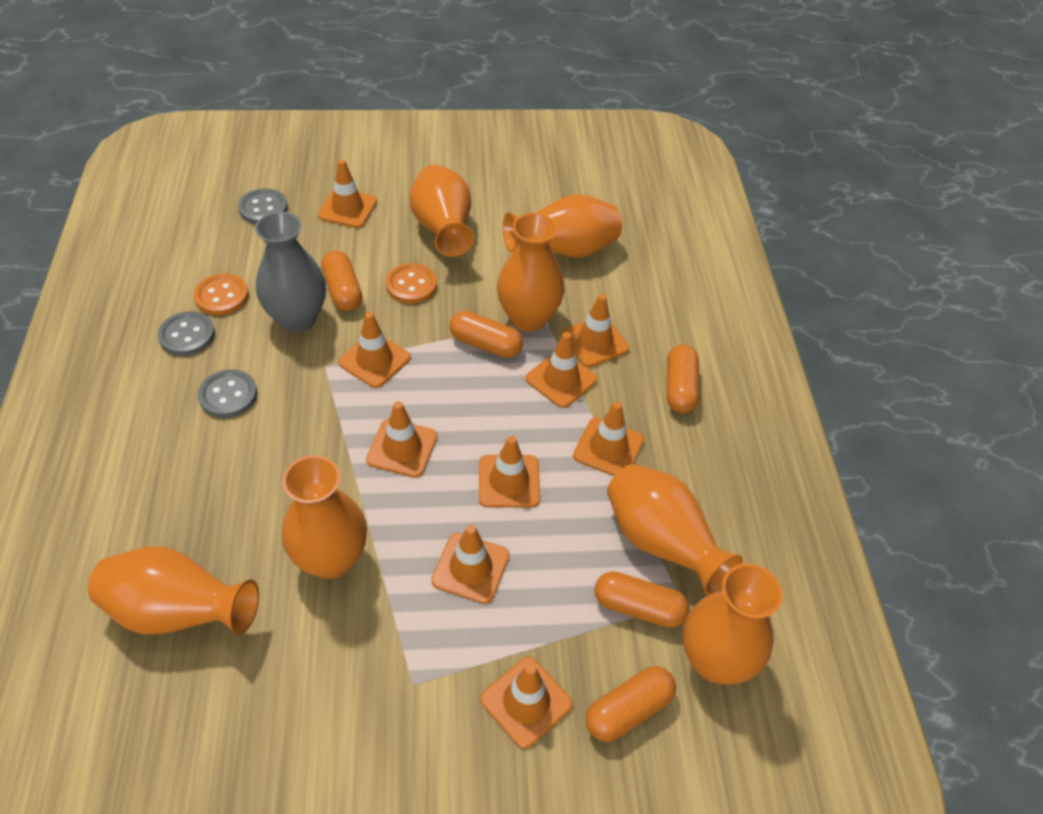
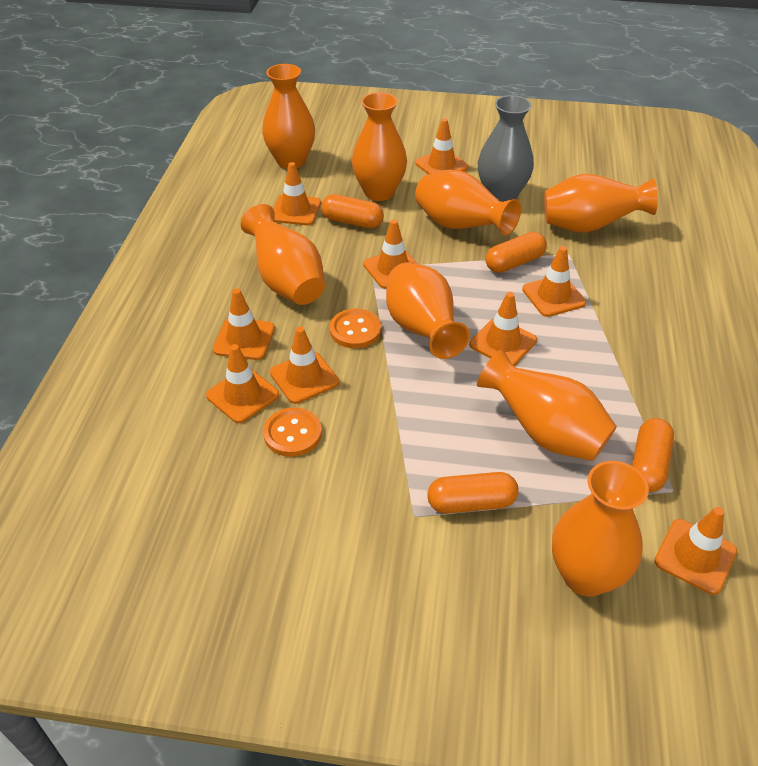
grey button: [157,311,215,356] [198,369,257,418] [238,188,288,224] = 3 -> none = 0
orange capsule: [321,250,362,311] [450,311,523,358] [586,666,676,742] [594,571,689,628] [667,344,699,413] = 5 -> [321,194,384,229] [427,472,519,514] [485,232,547,273] [632,418,674,492] = 4
orange vase: [88,546,259,635] [282,455,367,579] [410,165,474,257] [497,213,565,332] [503,194,622,258] [607,464,743,595] [683,563,783,685] = 7 -> [241,204,325,305] [262,64,315,169] [352,92,407,201] [386,262,470,359] [415,170,521,236] [477,349,617,461] [544,174,658,233] [552,461,649,597] = 8

